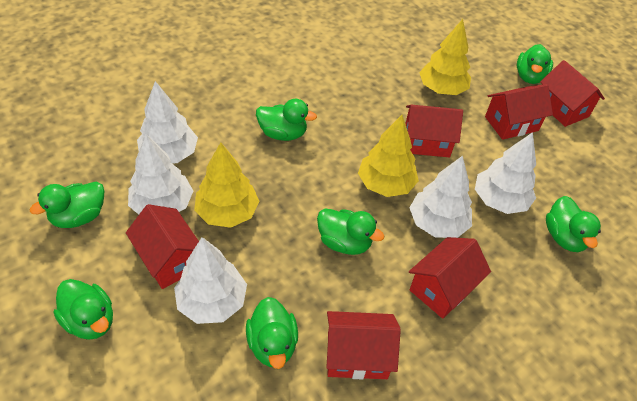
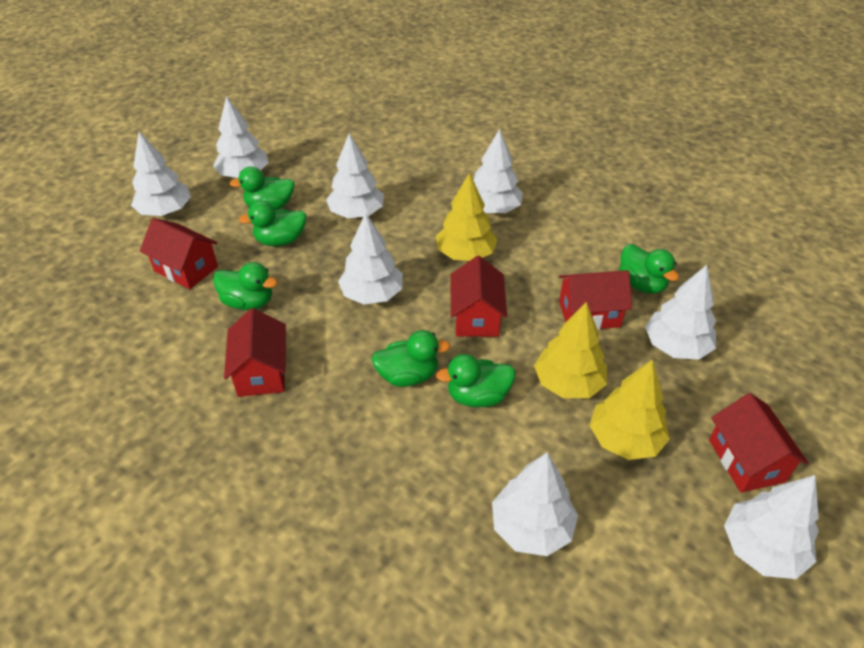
green duck: [30,181,104,228] [54,279,113,340] [246,297,298,369] [256,99,317,141] [317,209,384,255] [517,44,553,84] [546,196,601,252] = 7 -> [213,262,278,310] [229,166,295,210] [239,201,306,246] [371,330,451,387] [436,354,515,407] [619,244,679,294] = 6
red house: [126,204,199,289] [326,311,401,380] [405,105,463,157] [409,237,491,319] [485,84,553,140] [540,60,605,127] = 6 -> [140,218,218,289] [224,308,286,397] [451,256,507,337] [559,270,632,330] [709,393,809,493] = 5
white tree: [128,134,193,214] [137,81,198,163] [174,237,247,324] [409,156,472,238] [475,132,536,214] = 5 -> [131,132,191,216] [213,96,269,178] [326,133,384,218] [338,212,403,304] [473,129,523,213] [492,452,578,556] [645,265,716,360] [724,475,819,579] = 8

